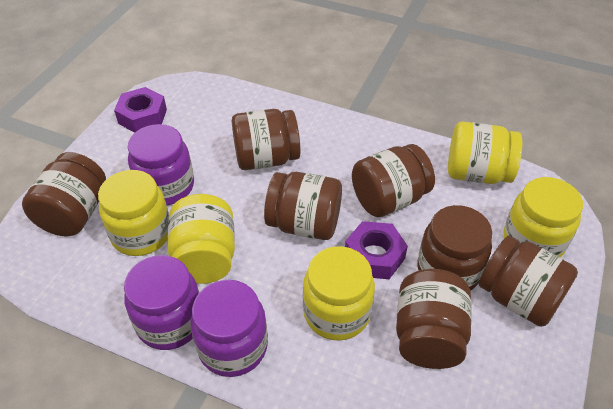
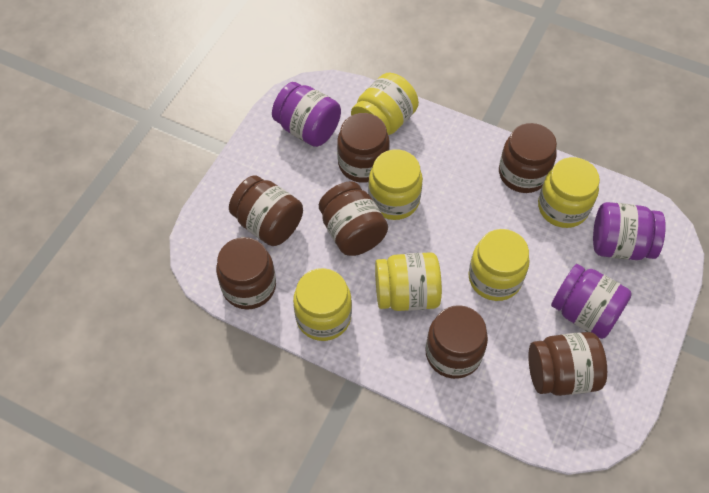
purple nut: [114,87,167,133] [345,221,408,279] = 2 -> none = 0
yellow jar: [98,170,169,256] [167,194,235,284] [303,246,375,340] [448,122,522,184] [504,177,583,257] = 5 -> [293,268,352,341] [351,73,419,135] [368,149,423,220] [375,252,442,311] [468,229,530,301] [538,157,600,228] = 6

